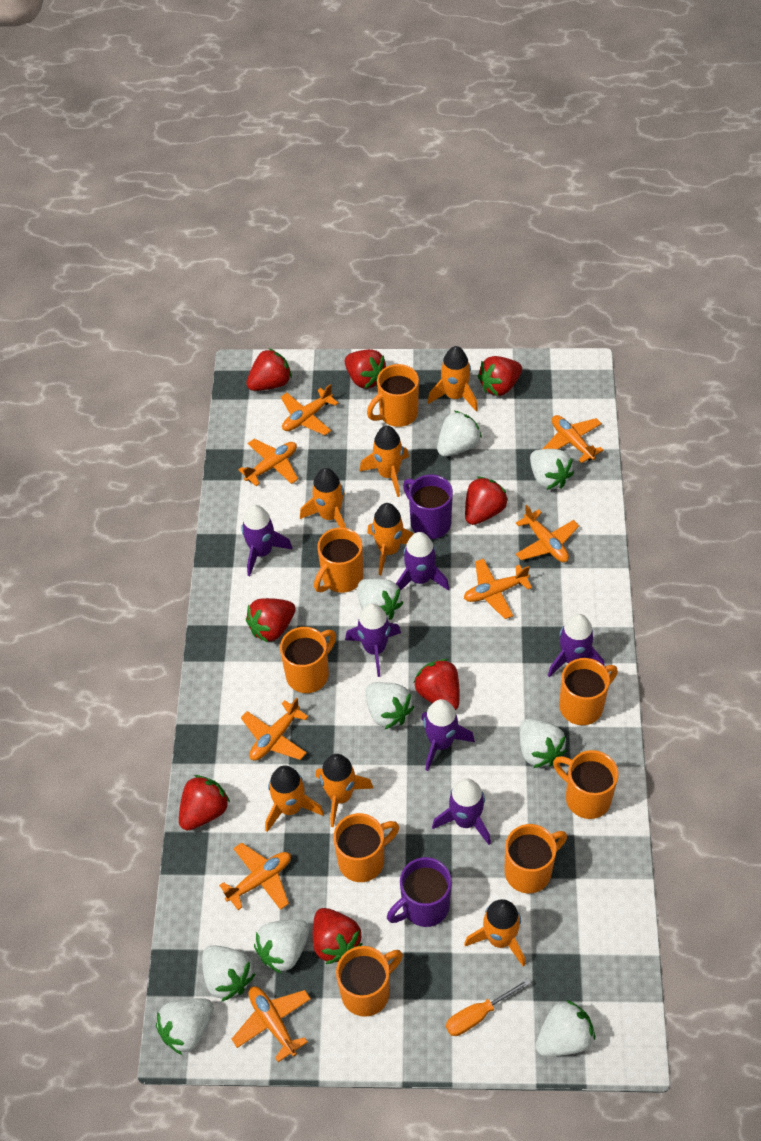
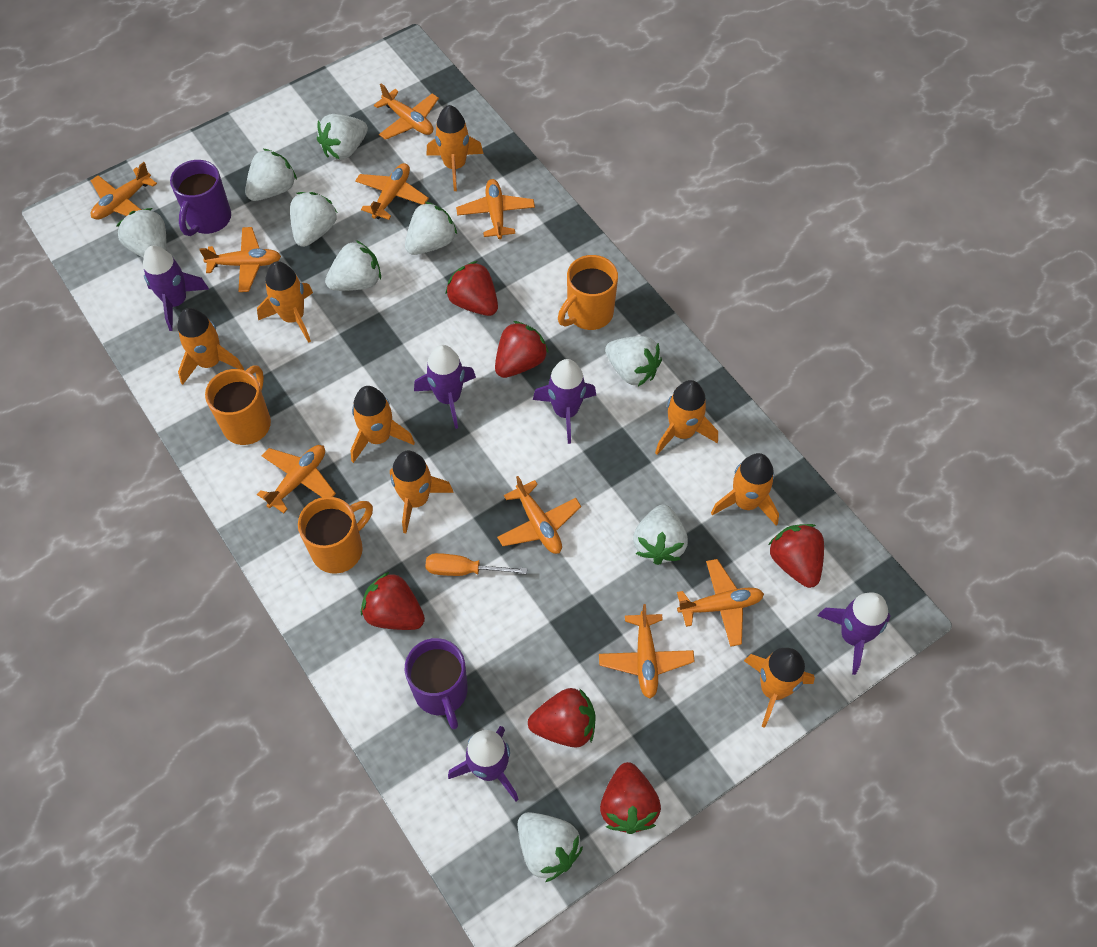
orange mug: [280,627,336,693] [314,527,363,593] [333,813,399,882] [336,946,403,1017] [367,364,419,427] [504,824,567,894] [553,750,618,819] [559,658,618,725] = 8 -> [205,365,271,445] [298,497,373,574] [558,255,618,330] = 3
orange plane: [219,842,291,910] [232,986,311,1062] [238,439,298,486] [241,698,309,761] [281,384,339,435] [464,558,532,619] [516,505,579,562] [543,415,603,463] = 8 -> [91,162,157,220] [199,227,281,292] [257,445,336,513] [355,163,429,220] [374,83,439,140] [456,179,535,239] [497,476,581,554] [599,604,695,699] [677,559,764,647] = 9
orange rocket: [265,766,324,832] [300,468,346,528] [315,754,373,827] [360,426,409,497] [367,503,414,575] [428,346,478,411] [464,899,525,967] = 7 -> [177,308,244,385] [257,261,313,343] [350,386,415,463] [390,451,454,533] [426,105,484,191] [655,380,718,455] [711,453,779,526] [744,648,815,728] = 8
purple rocket: [241,505,293,576] [345,603,401,677] [396,532,449,591] [421,699,475,771] [432,778,491,845] [548,614,605,678] = 6 -> [143,245,209,331] [414,345,476,429] [448,726,519,801] [533,359,596,444] [818,593,891,675] = 5
red strawberry: [179,775,230,830] [246,348,292,391] [246,598,296,643] [313,908,363,964] [345,349,386,389] [414,659,460,710] [465,477,508,525] [477,356,522,396] = 8 -> [361,572,425,630] [446,261,498,316] [495,321,549,378] [528,688,596,748] [600,762,661,834] [769,524,824,588] = 6

